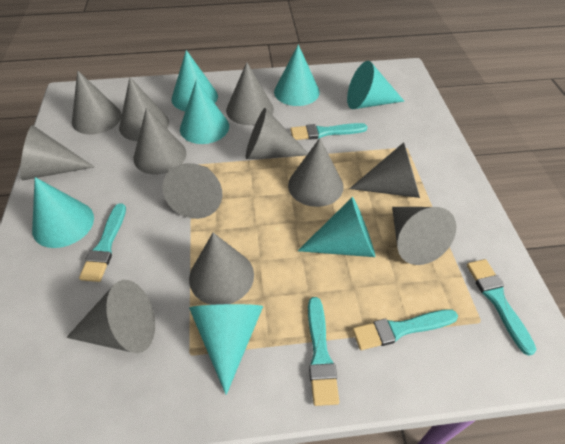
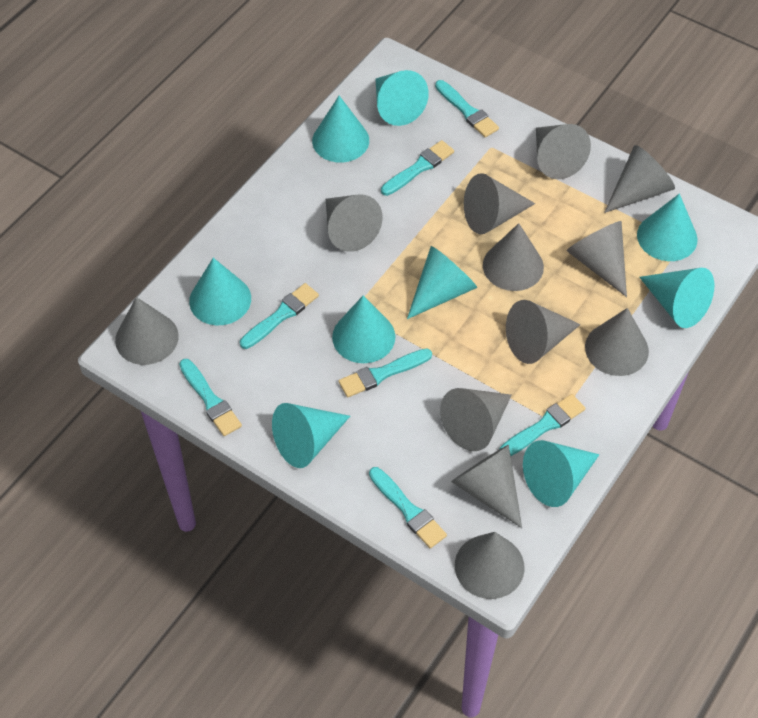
turquoise brush: [79,203,126,282] [290,123,367,140] [308,297,339,406] [352,309,458,350] [467,259,536,356] = 5 -> [179,359,242,436] [240,283,319,349] [338,348,432,397] [369,467,447,549] [381,140,454,196] [435,80,499,137] [499,394,585,456] = 7
turquoise cone: [32,177,94,248] [172,50,218,111] [180,79,229,144] [189,304,263,395] [274,44,320,106] [298,197,375,257] [347,61,404,109] = 7 -> [189,258,251,325] [272,403,350,468] [312,96,369,162] [332,296,395,363] [376,70,429,126] [407,246,477,319] [523,440,599,507] [637,194,698,261] [639,268,714,328] = 9

